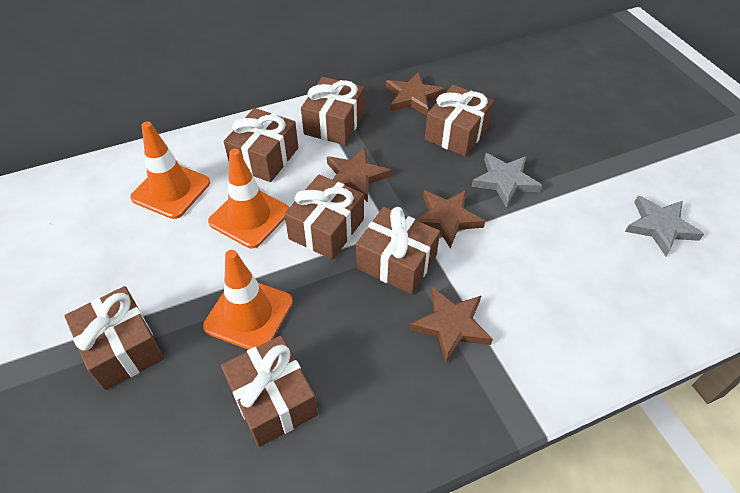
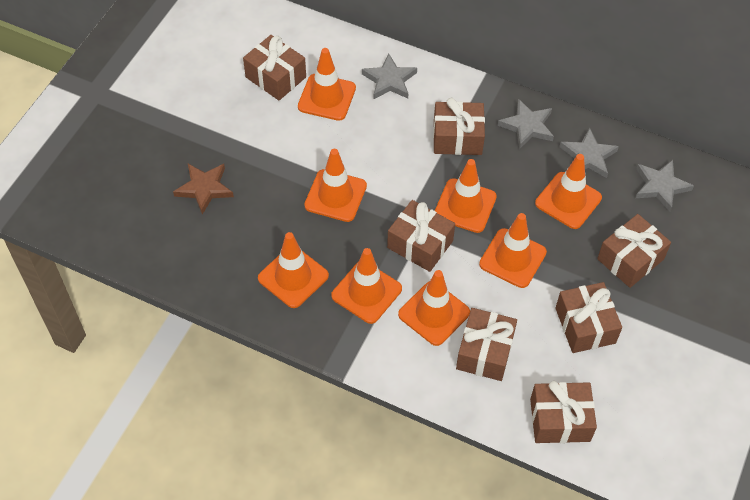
brown star: [327,148,391,202] [386,72,445,116] [409,287,493,363] [416,190,485,248] = 4 -> [173,164,234,214] = 1
grey star: [471,153,542,208] [625,196,704,256] = 2 -> [362,53,417,100] [498,99,554,149] [559,128,619,178] [635,160,694,212] = 4
orange traffic cone: [130,121,210,219] [203,250,293,350] [208,149,289,248] = 3 -> [258,232,329,308] [298,48,356,121] [304,149,367,222] [331,248,402,324] [398,270,470,346] [435,159,497,233] [479,213,547,288] [535,154,602,229] = 8

